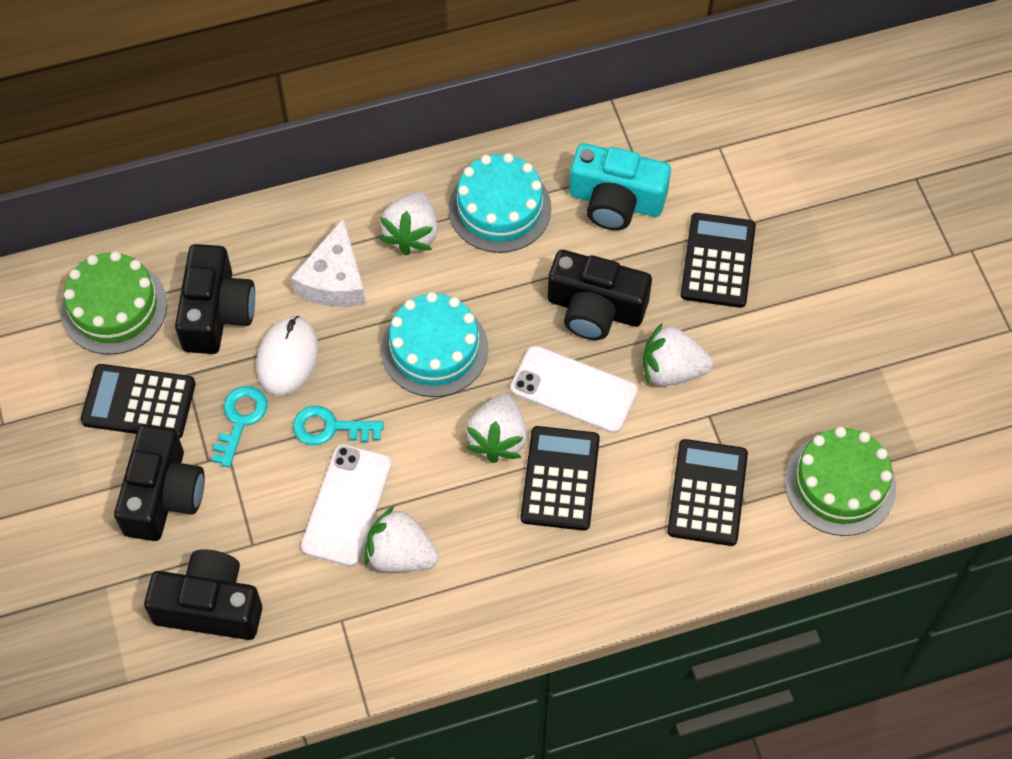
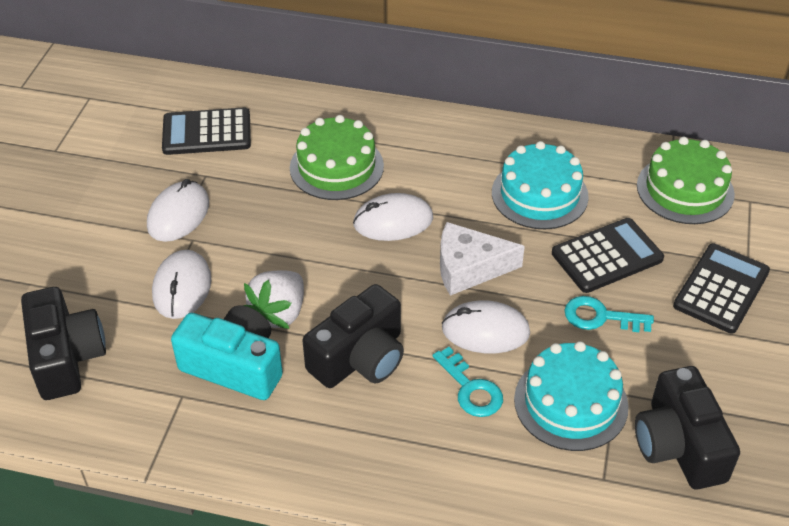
black calculator: [81,364,196,439] [521,426,600,531] [667,439,748,546] [681,213,756,308] = 4 -> [162,108,251,155] [552,218,664,293] [673,243,770,334] = 3
black camera: [114,424,205,541] [144,550,262,640] [175,244,255,354] [548,250,652,340] = 4 -> [21,287,106,400] [303,284,404,388] [635,366,740,489] = 3
white mouse: [257,316,318,396] = 1 -> [147,179,209,242] [152,250,211,319] [353,193,433,241] [442,300,530,354] = 4
white phone: [301,444,392,566] [510,346,638,433] = 2 -> none = 0
white strawberry: [365,506,439,572] [380,191,438,256] [466,394,527,463] [643,322,713,386] = 4 -> [243,270,304,329] = 1

